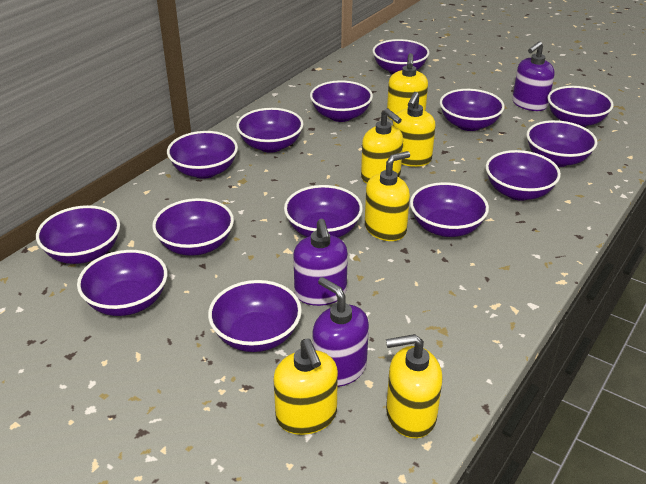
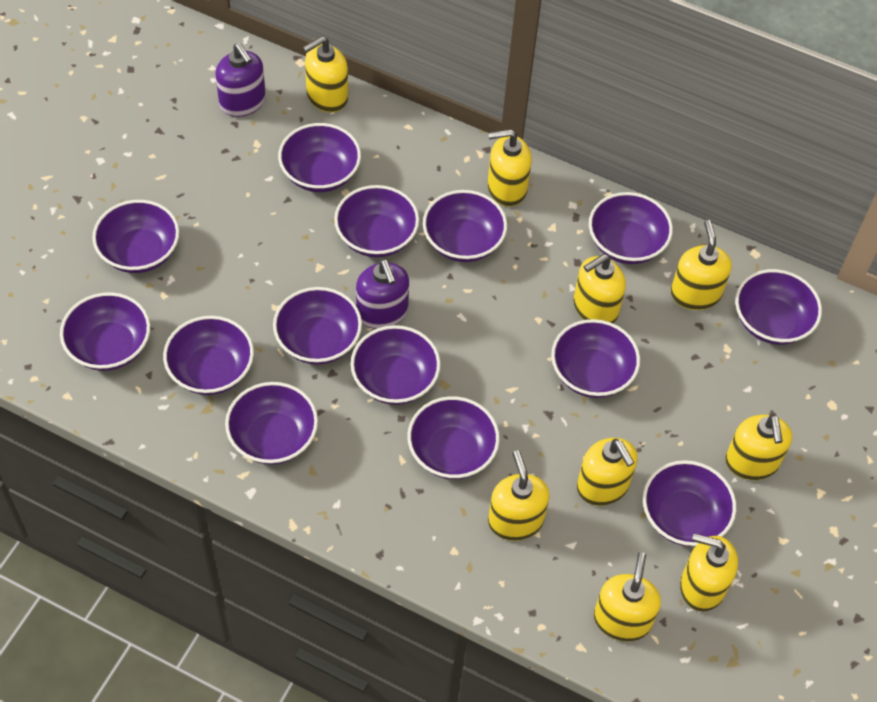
purple soap dispenser: [293,219,348,306] [313,277,369,387] [512,41,555,111] = 3 -> [215,43,266,117] [356,259,409,329] = 2
yellow soap dispenser: [273,339,338,435] [361,108,403,184] [365,151,410,241] [386,334,442,438] [387,53,428,120] [393,92,436,167] = 6 -> [303,36,348,112] [488,129,532,207] [488,450,550,541] [573,254,626,323] [577,438,638,506] [594,552,661,641] [671,220,732,310] [680,533,738,611] [725,414,792,480] = 9

